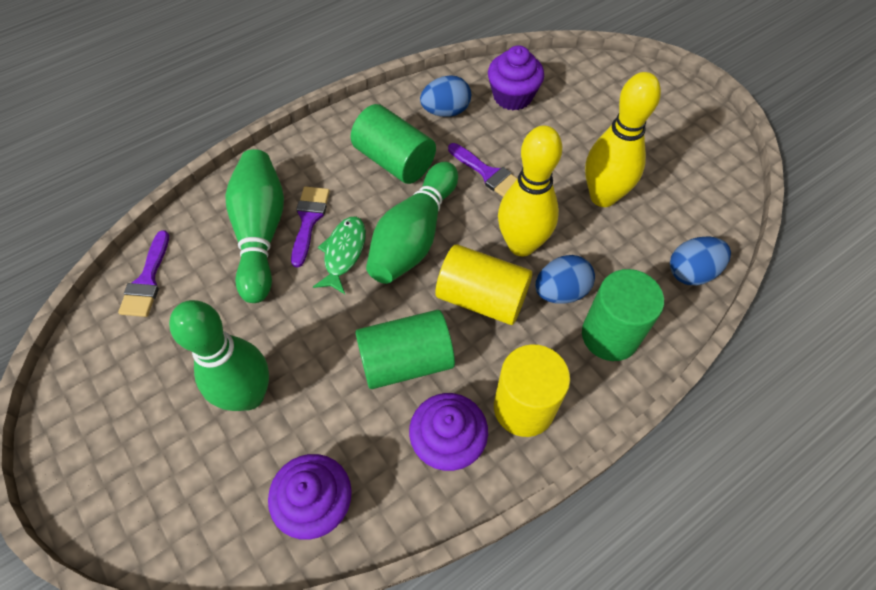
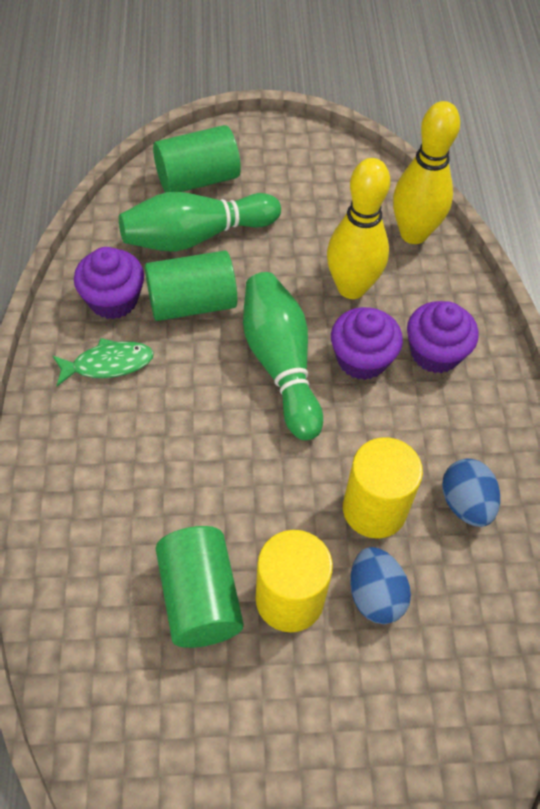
blue egg: [420,75,471,117] [535,255,595,304] [670,236,731,286] = 3 -> [350,547,411,624] [442,458,500,527] = 2
green bowling pin: [169,300,269,411] [225,149,284,303] [366,162,458,284] = 3 -> [119,192,281,252] [243,272,323,441] = 2
purple brush: [118,230,169,317] [291,187,330,268] [448,143,517,197] = 3 -> none = 0

